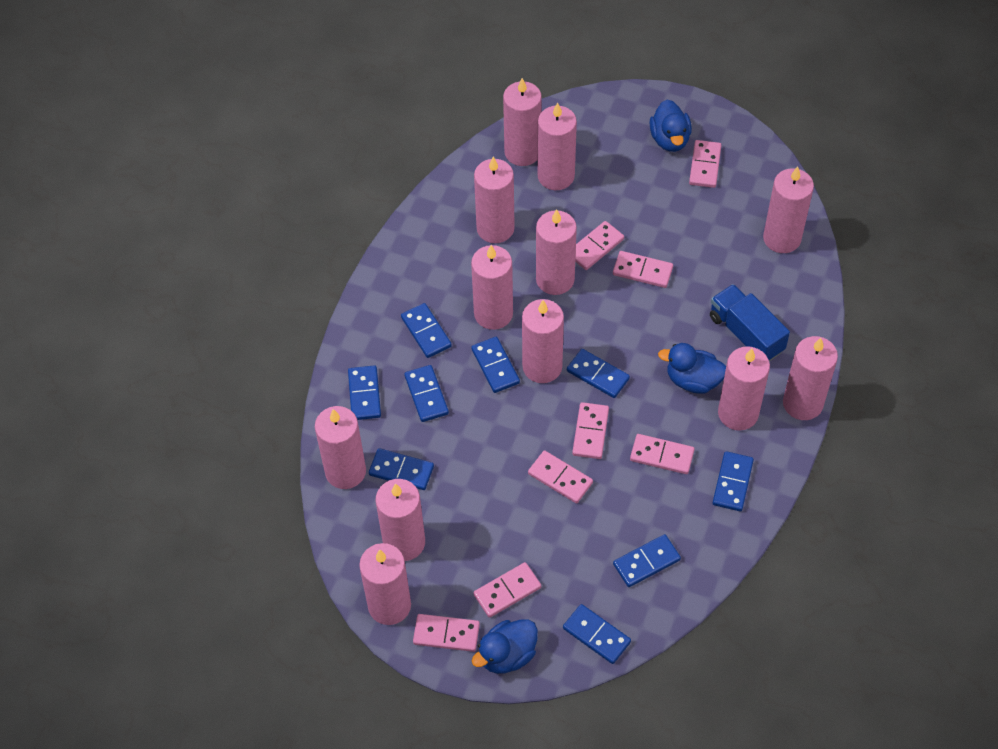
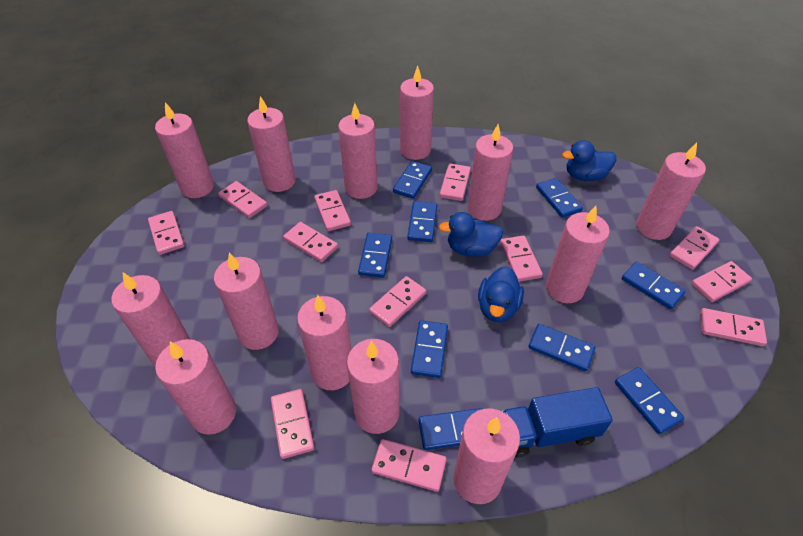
pink candle: [315,406,366,489] [359,543,411,625] [376,479,425,561] [471,245,513,330] [474,157,515,243] [503,78,542,166] [522,299,564,383] [536,209,577,295] [538,102,577,190] [718,346,770,431] [763,167,814,253] [783,336,838,420] = 12 -> [111,273,191,366] [155,102,214,198] [155,339,236,435] [214,253,279,350] [247,96,296,192] [297,295,351,390] [338,103,377,199] [347,339,399,434] [400,66,434,160] [453,408,520,504] [468,124,513,221] [546,206,610,303] [636,143,706,240] = 13
pink domino: [413,614,480,652] [473,562,541,618] [528,450,593,503] [572,402,609,459] [575,221,624,270] [613,251,673,288] [630,434,695,474] [689,140,721,188] = 8 -> [148,211,185,255] [218,181,268,218] [271,389,314,459] [283,222,338,262] [314,190,351,231] [369,276,426,327] [371,439,447,492] [440,163,471,201] [500,235,543,282] [669,226,720,270] [691,261,752,302] [700,308,767,346] = 12

